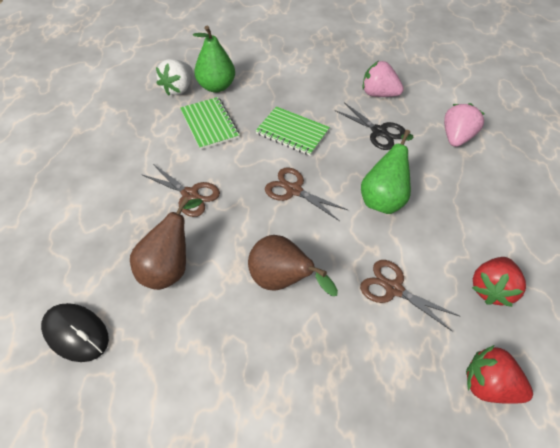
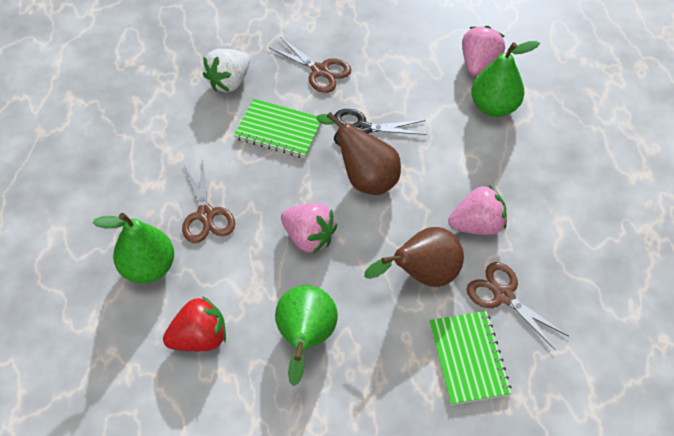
black mouse: [41,303,109,362] = 1 -> none = 0
green pear: [193,26,235,93] [361,130,414,214] = 2 -> [93,213,174,284] [275,285,338,386] [471,41,540,117] = 3
pink strawberry: [363,61,404,97] [444,103,485,147] = 2 -> [281,203,337,254] [448,185,507,235] [462,26,505,76] = 3
red strawberry: [466,345,533,404] [472,257,526,307] = 2 -> [163,296,226,351] = 1

